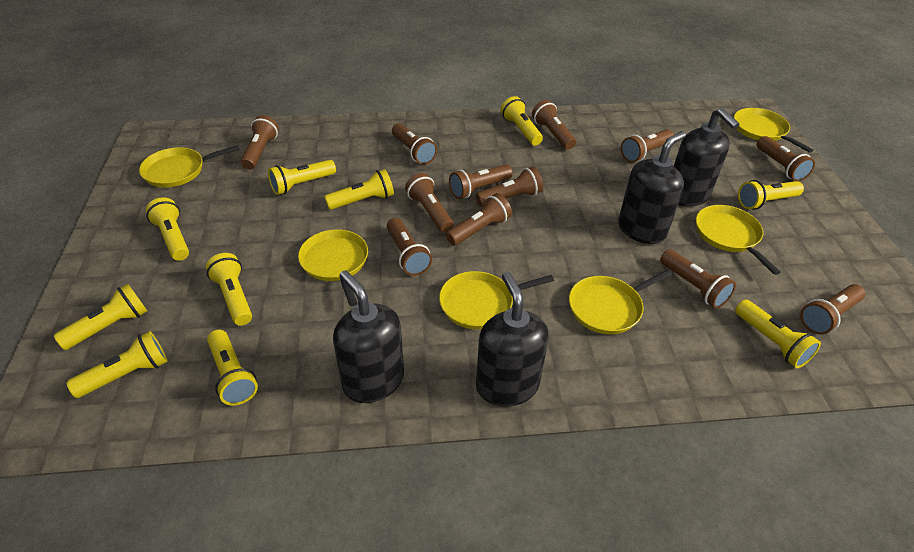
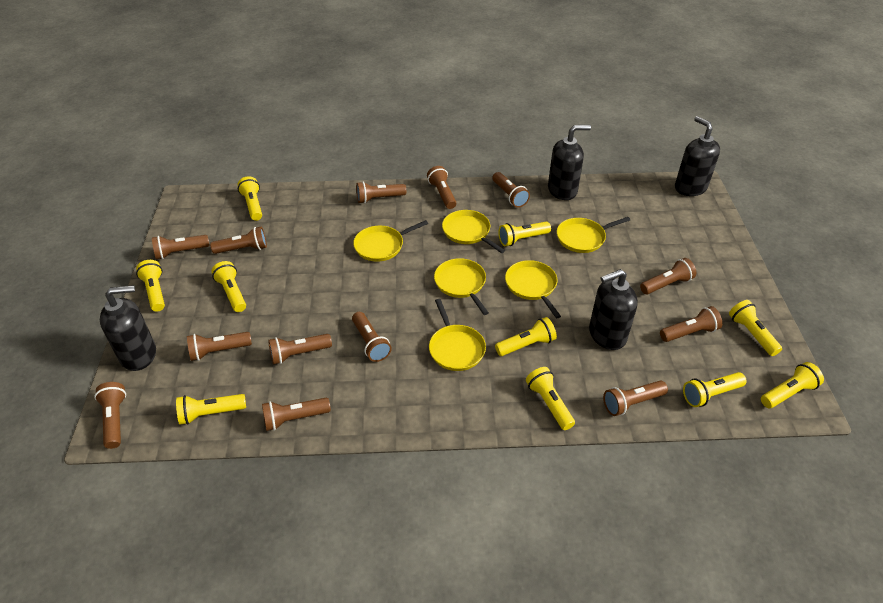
brown flashlight: [241,115,279,170] [387,218,432,276] [392,123,437,165] [405,173,454,233] [446,193,512,246] [449,165,513,199] [476,167,543,207] [532,100,576,150] [621,129,674,162] [660,249,736,308] [757,136,815,181] [800,284,865,334] = 12 -> [94,382,126,449] [152,235,210,259] [187,332,252,361] [210,227,267,254] [262,398,331,431] [268,334,332,364] [352,312,392,362] [356,182,406,204] [427,166,456,209] [492,172,530,208] [603,381,668,416] [640,258,696,294] [660,306,722,342] = 13

